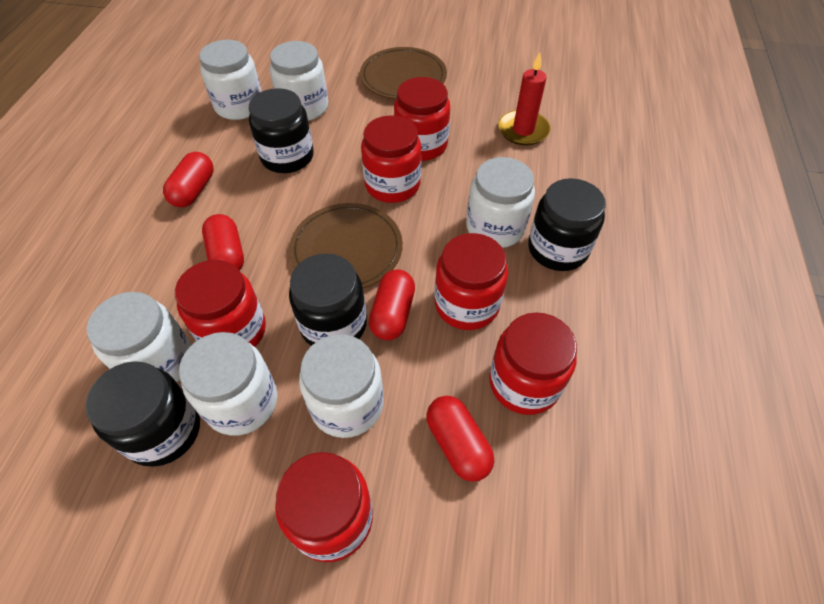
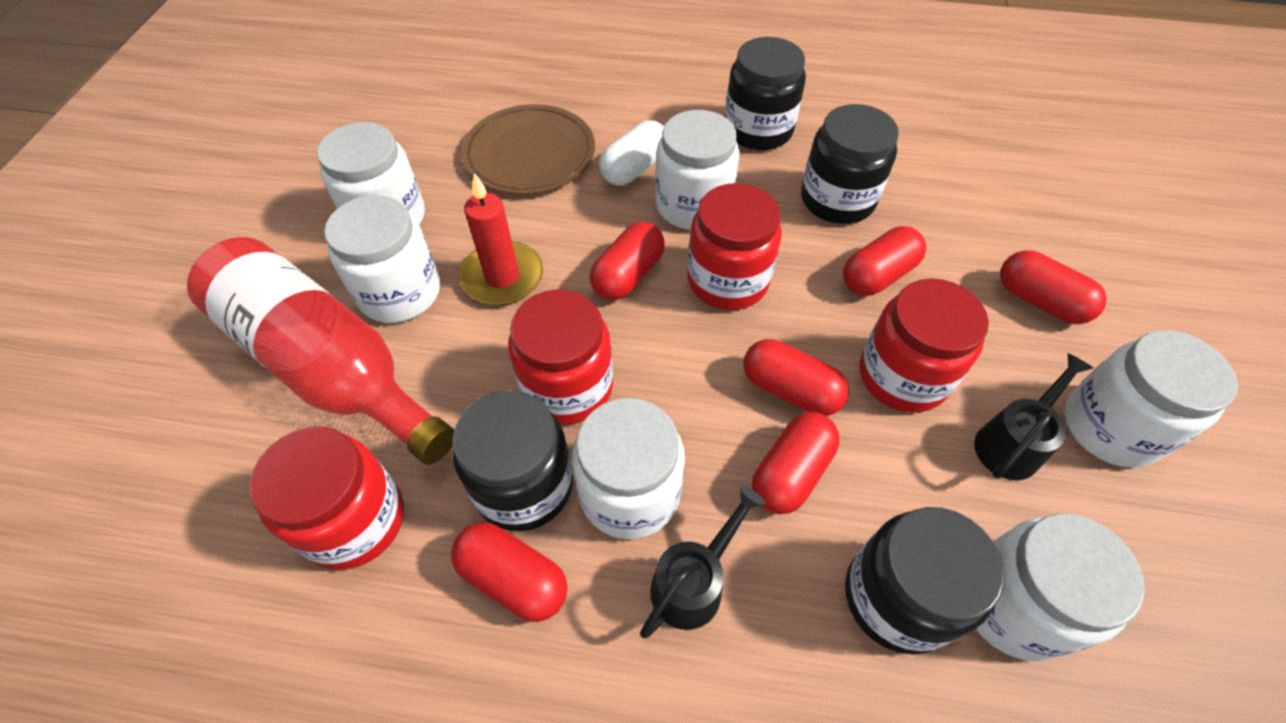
black watering can: none = 0 -> [640,486,765,638] [974,353,1093,480] = 2
brown plate: [289,203,403,288] [360,47,447,99] = 2 -> [462,104,595,195] = 1
red bottle: none = 0 -> [187,237,454,465] = 1
red capsule: [163,152,214,207] [202,214,244,270] [369,269,415,340] [426,396,494,482] = 4 -> [451,522,567,622] [590,222,665,300] [743,339,849,416] [752,412,840,514] [843,226,926,296] [1000,250,1107,324] = 6
red jar: [175,260,266,347] [275,452,373,562] [361,115,421,203] [394,77,450,161] [435,233,508,330] [489,313,577,415] = 6 -> [250,426,404,570] [508,289,613,425] [687,183,782,310] [859,278,989,413] = 4
white capsule: none = 0 -> [599,120,664,186] = 1

